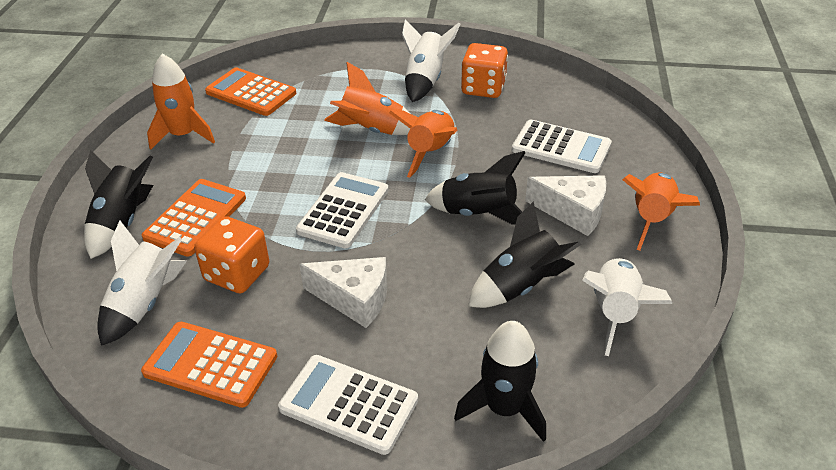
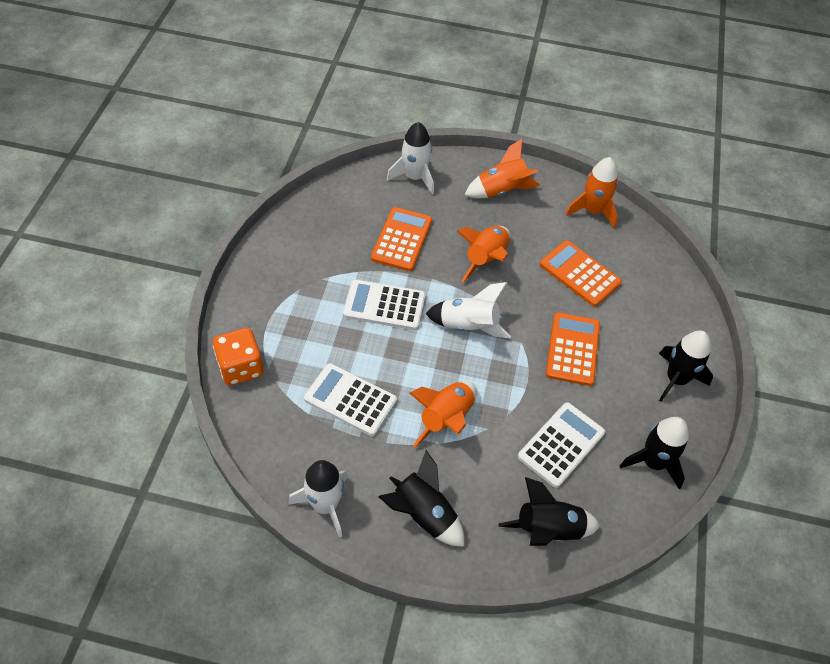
orange dice: [194,216,269,294] [461,43,508,98] = 2 -> [213,328,264,386] = 1
white cheese: [299,257,387,328] [525,175,606,236] = 2 -> none = 0

